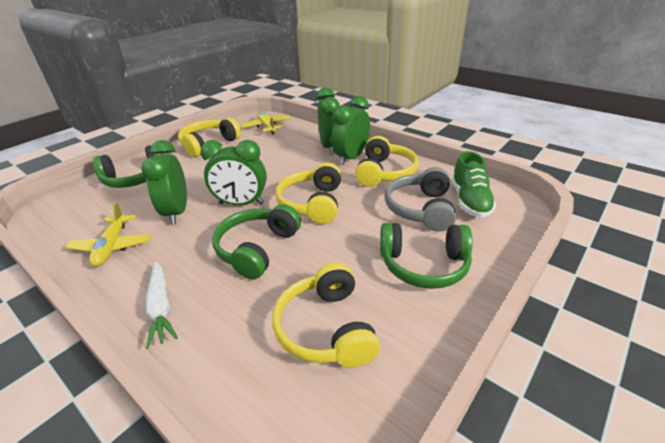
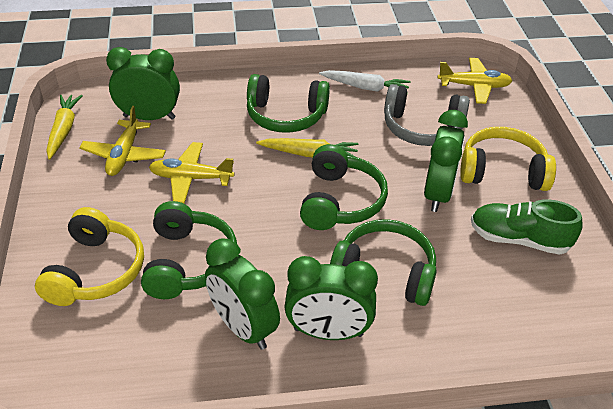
green headphones: [92,145,163,188] [212,204,301,280] [380,223,473,289] = 3 -> [141,201,237,299] [247,74,330,133] [300,144,388,230] [330,219,437,306] = 4
yellow carrot: none = 0 -> [46,95,83,160] [256,138,358,157] = 2
yellow headphones: [178,118,241,157] [272,262,380,368] [276,163,341,224] [355,136,419,187] = 4 -> [35,207,144,306] [460,127,556,191] = 2
yellow plane: [65,202,151,267] [241,110,291,135] = 2 -> [79,106,166,176] [149,142,235,204] [438,58,512,104] = 3

